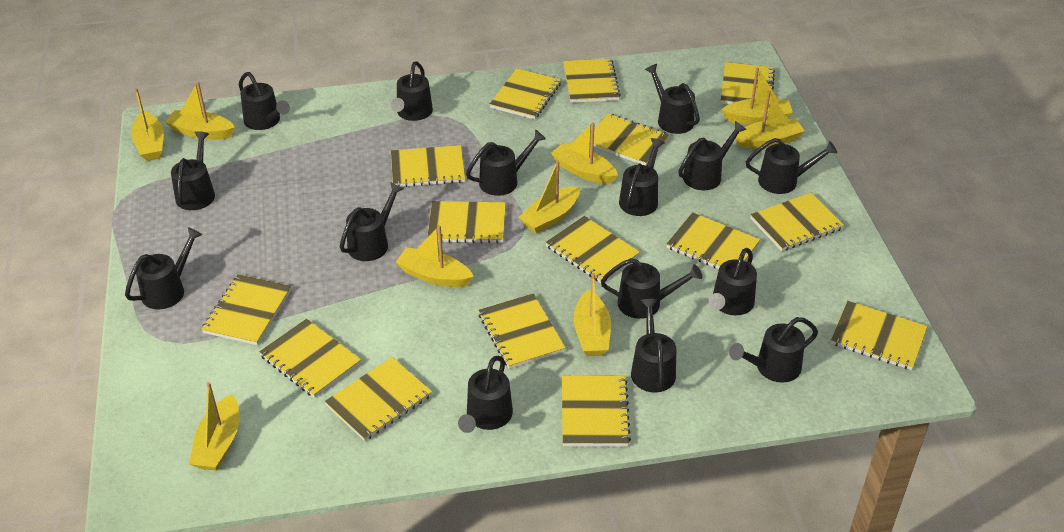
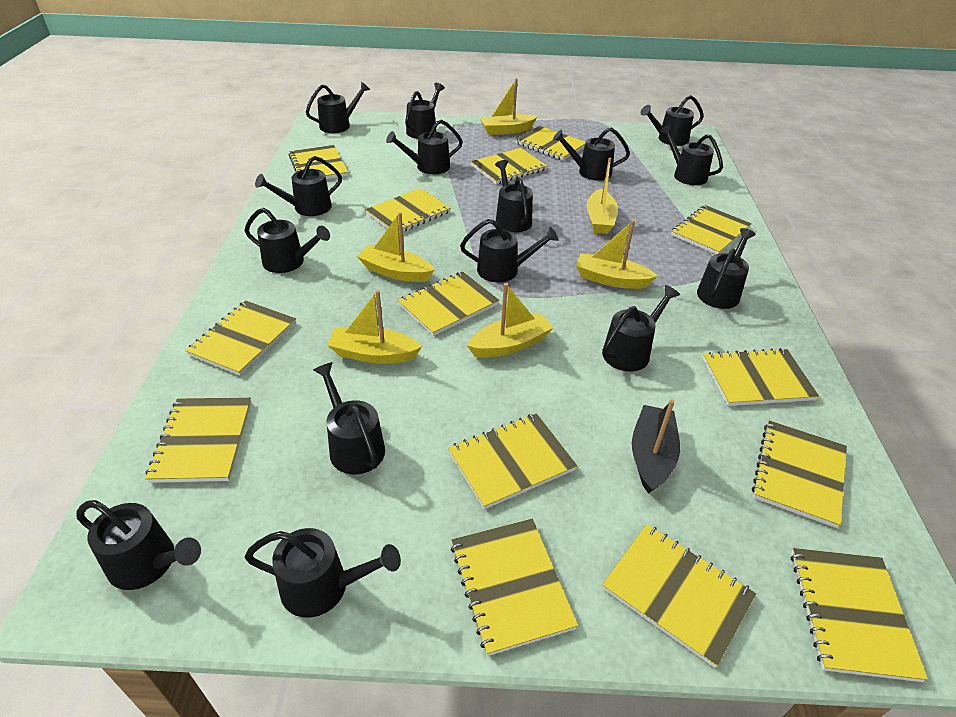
black boat: none = 0 -> [632,400,680,494] = 1
yellow boat: [131,88,164,161] [165,82,235,139] [189,382,239,471] [396,225,474,287] [518,160,580,234] [551,122,618,184] [573,273,611,356] [721,68,793,125] [735,91,804,149] = 9 -> [327,290,422,364] [357,212,434,282] [467,283,553,358] [480,78,537,135] [576,220,658,289] [586,158,618,234] = 6
yellow notebook: [201,274,291,345] [259,319,361,398] [324,357,432,441] [391,145,465,187] [427,201,506,244] [478,294,566,369] [489,68,561,119] [545,216,640,283] [562,375,631,447] [563,59,621,103] [590,113,669,165] [666,212,760,269] [721,62,775,104] [750,193,844,251] [831,301,928,370] = 15 -> [145,397,251,483] [185,301,296,376] [289,145,348,179] [365,188,451,231] [397,271,500,336] [448,413,577,509] [451,519,578,656] [471,148,547,184] [515,126,585,161] [602,524,756,668] [671,205,752,254] [703,348,819,406] [752,420,847,528] [791,548,928,682] = 14

